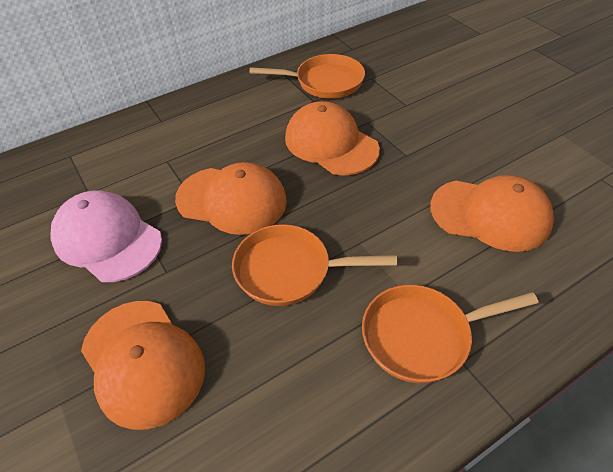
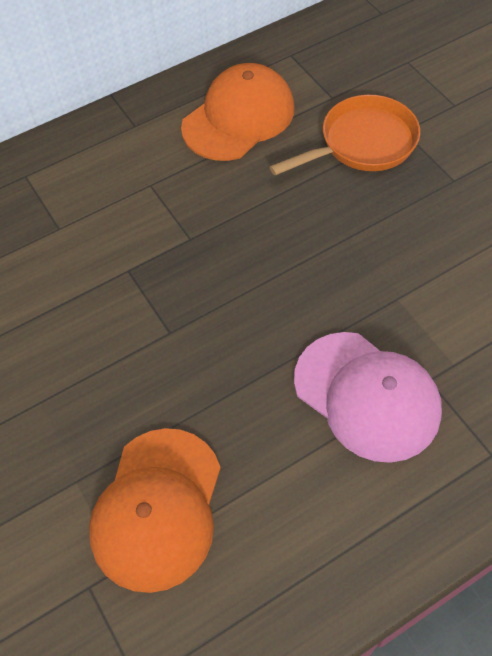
orange cap: [81,301,205,430] [175,162,287,235] [285,101,380,176] [430,175,554,252] = 4 -> [89,428,221,593] [181,63,295,161] = 2
orange pan: [232,224,397,306] [250,54,365,99] [362,285,539,383] = 3 -> [270,95,420,176] = 1

